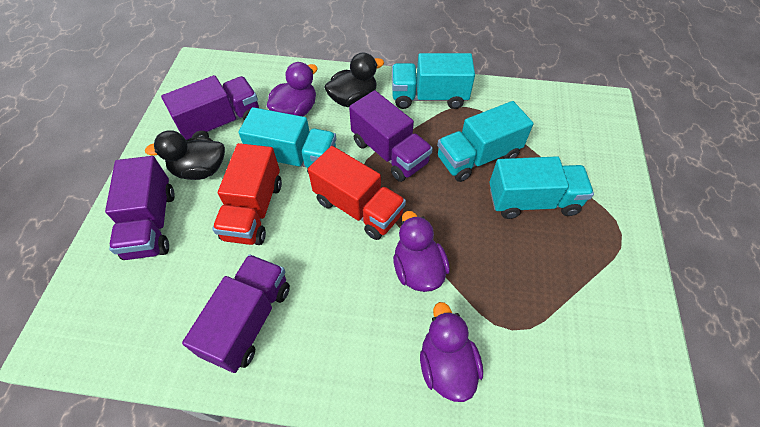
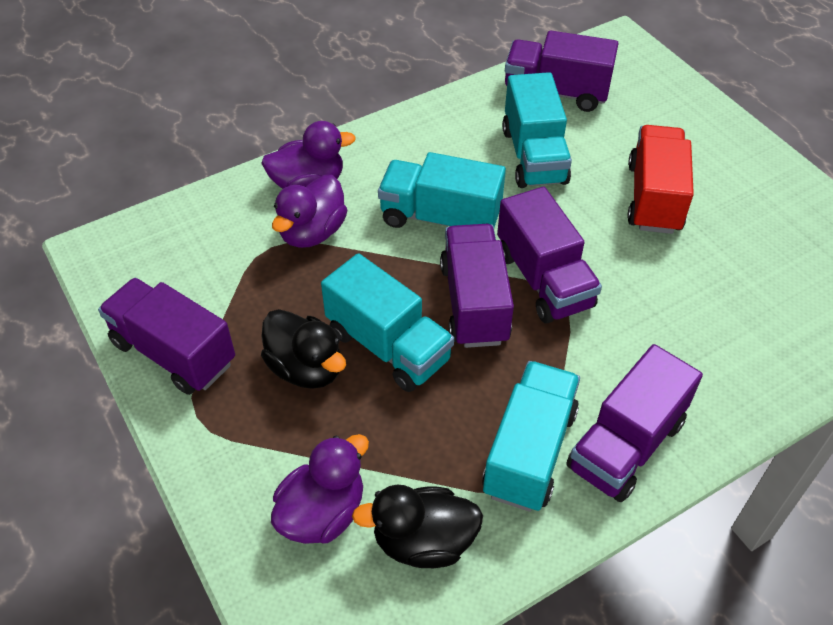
purple truck: [105,156,174,260] [161,75,259,140] [182,254,290,373] [349,90,433,182] = 4 -> [98,278,235,395] [440,224,514,348] [497,187,602,323] [505,30,619,112] [566,344,703,502] = 5
red truck: [212,143,282,245] [308,146,406,240] = 2 -> [627,125,694,234] = 1

